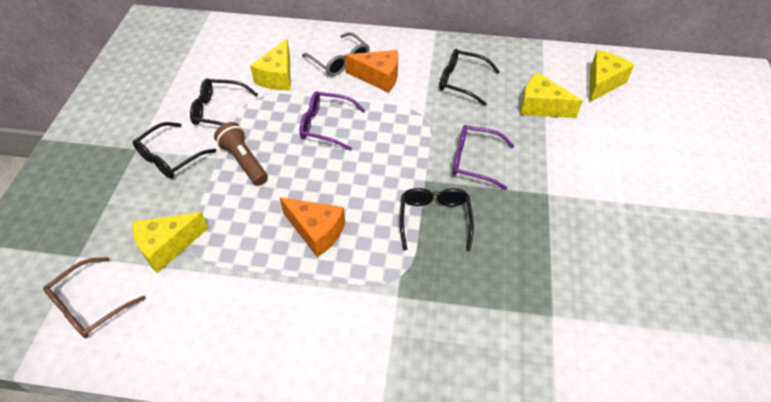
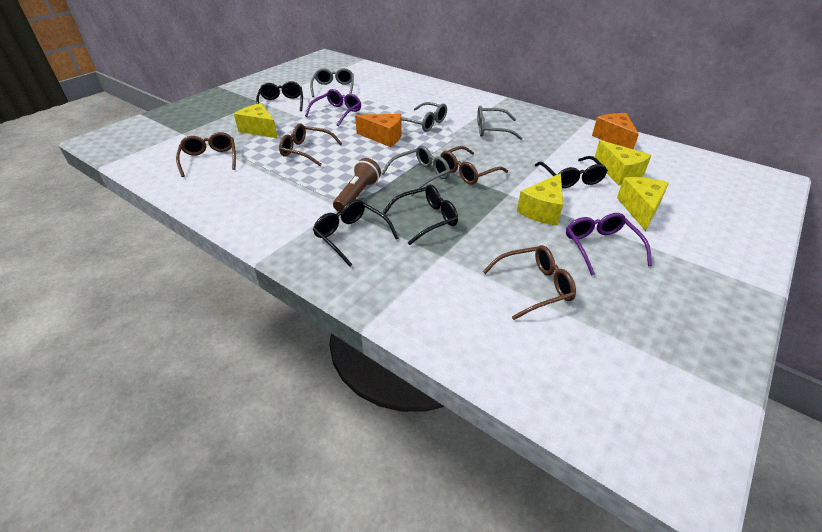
brown glasses: [43,257,146,338] = 1 -> [176,132,236,177] [279,124,342,166] [440,146,508,184] [483,245,576,320] = 4
grey glasses: [302,32,370,76] = 1 -> [310,68,354,97] [381,146,450,197] [401,102,447,132] [477,106,523,140] = 4

